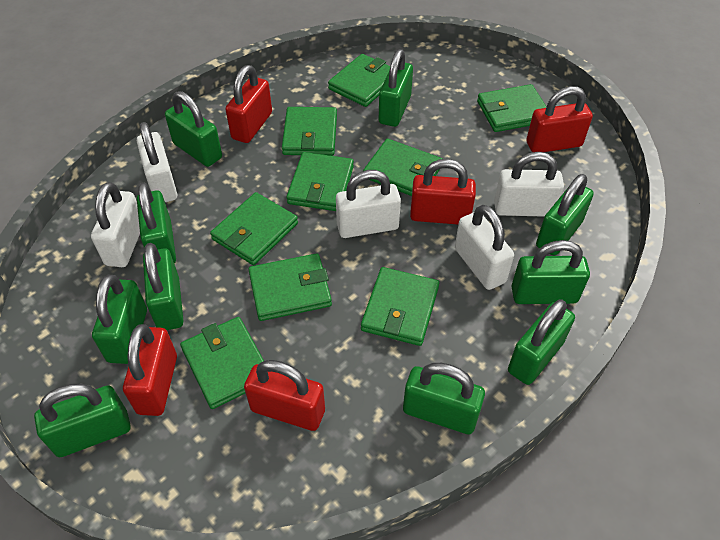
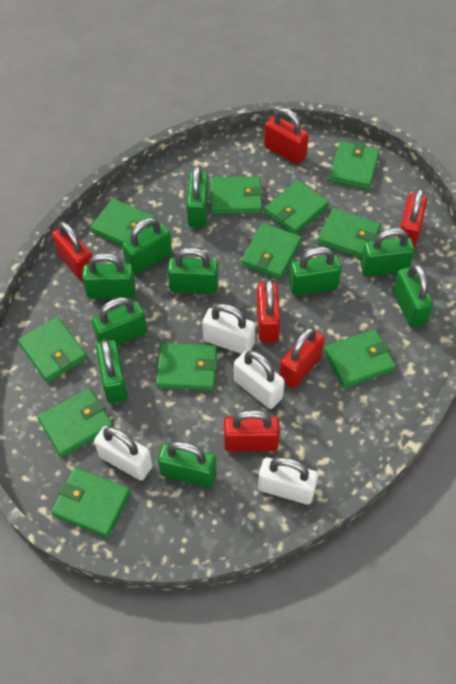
green wallet: [180,317,264,409] [210,192,298,265] [248,253,332,321] [282,107,337,156] [286,152,354,211] [328,54,390,107] [361,267,439,346] [363,139,442,196] [477,84,547,132] = 9 -> [18,317,87,383] [38,388,113,457] [51,467,131,537] [90,199,156,246] [156,343,218,391] [210,176,263,214] [241,223,302,279] [264,180,329,234] [317,208,381,258] [324,329,396,388] [329,141,380,189] = 11
red padlock: [123,324,177,416] [225,65,272,143] [244,360,325,431] [410,159,476,225] [526,86,593,152] = 5 -> [52,221,92,282] [224,410,280,452] [257,279,280,342] [264,108,309,164] [279,327,325,389] [398,188,427,249] = 6
white padlock: [91,182,140,267] [137,122,177,202] [336,170,401,238] [455,205,514,290] [494,152,564,217] = 5 -> [94,426,152,480] [202,304,255,354] [234,350,285,409] [258,457,318,504] = 4

